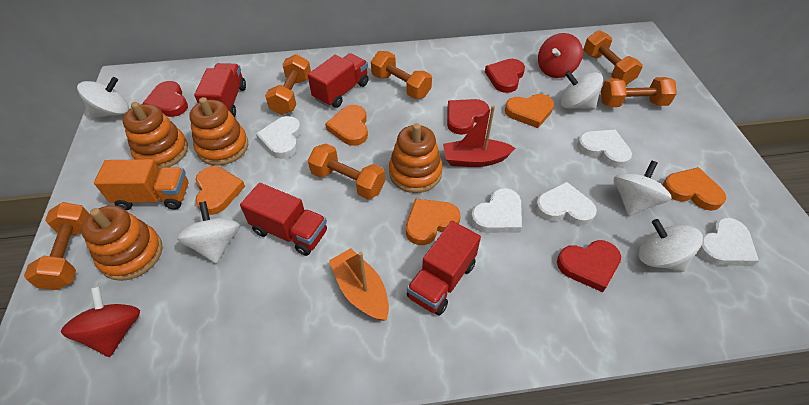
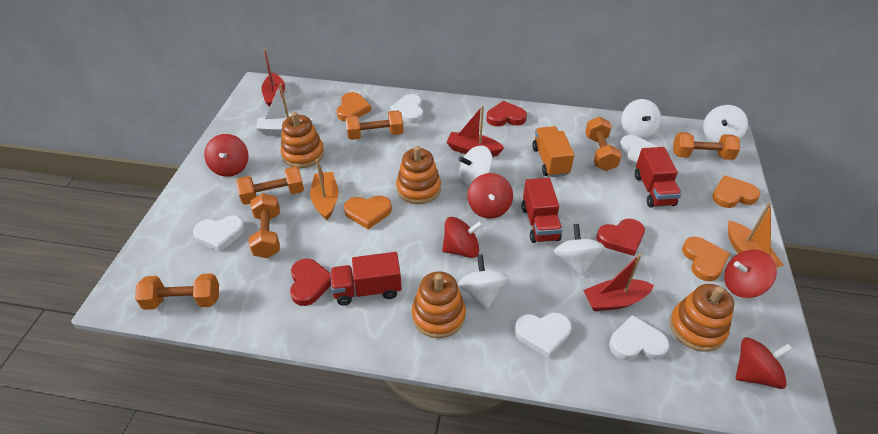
orange boat: [329,248,389,321] = 1 -> [310,159,339,220] [728,202,784,268] = 2
orange heart: [195,166,245,215] [325,105,368,146] [406,198,460,245] [505,94,554,128] [662,167,726,211] = 5 -> [337,92,371,121] [344,196,392,229] [682,237,730,281] [712,175,760,208] = 4
red boat: [443,105,515,167] = 1 -> [261,49,285,107] [446,106,504,157] [583,254,654,311] = 3
red heart: [142,81,188,117] [447,99,489,135] [485,59,525,93] [557,240,621,292] = 4 -> [290,259,331,306] [486,101,527,126] [596,219,645,256] = 3
red spinning top: [61,286,140,357] [538,33,583,78] = 2 -> [204,134,248,177] [442,217,483,258] [467,173,513,219] [724,250,777,298] [736,337,792,389] = 5
red truck: [194,63,246,117] [240,183,327,256] [308,53,369,108] [407,221,481,316] = 4 -> [330,252,402,306] [522,178,562,243] [635,147,682,208] = 3
white boat: none = 0 -> [256,84,313,135] = 1

